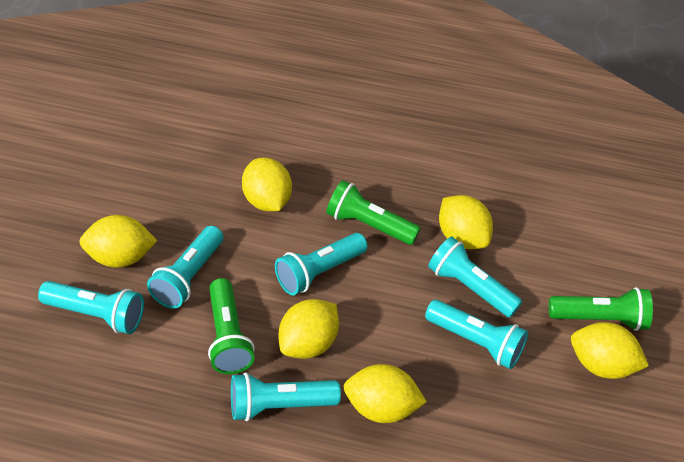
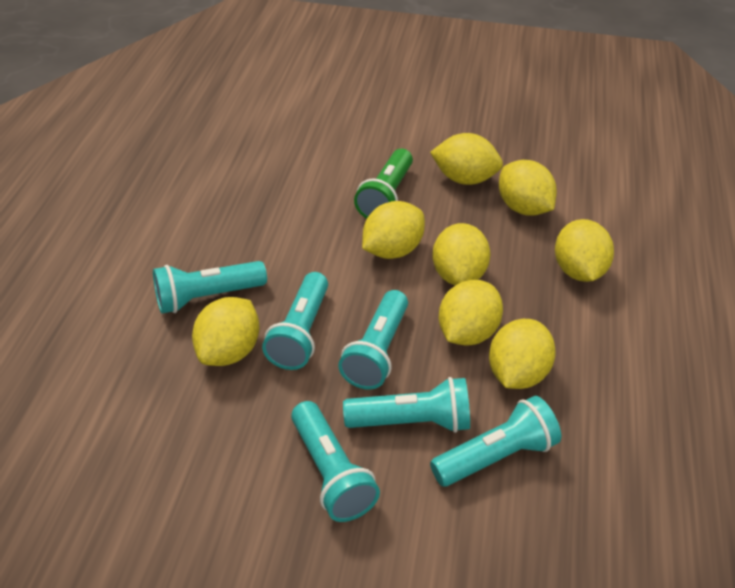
green flashlight: [208,278,255,374] [326,180,421,245] [548,287,653,331] = 3 -> [354,149,413,218] = 1
yellow lemon: [79,215,157,268] [242,157,292,212] [279,299,339,359] [344,364,427,423] [439,195,493,249] [571,322,649,379] = 6 -> [192,297,260,366] [362,201,425,259] [430,133,503,185] [432,223,491,286] [438,280,503,346] [489,319,556,389] [499,160,557,216] [555,219,614,282] = 8

